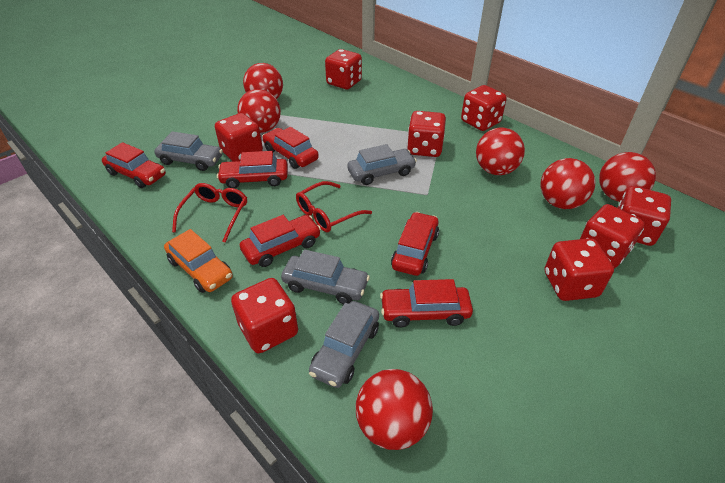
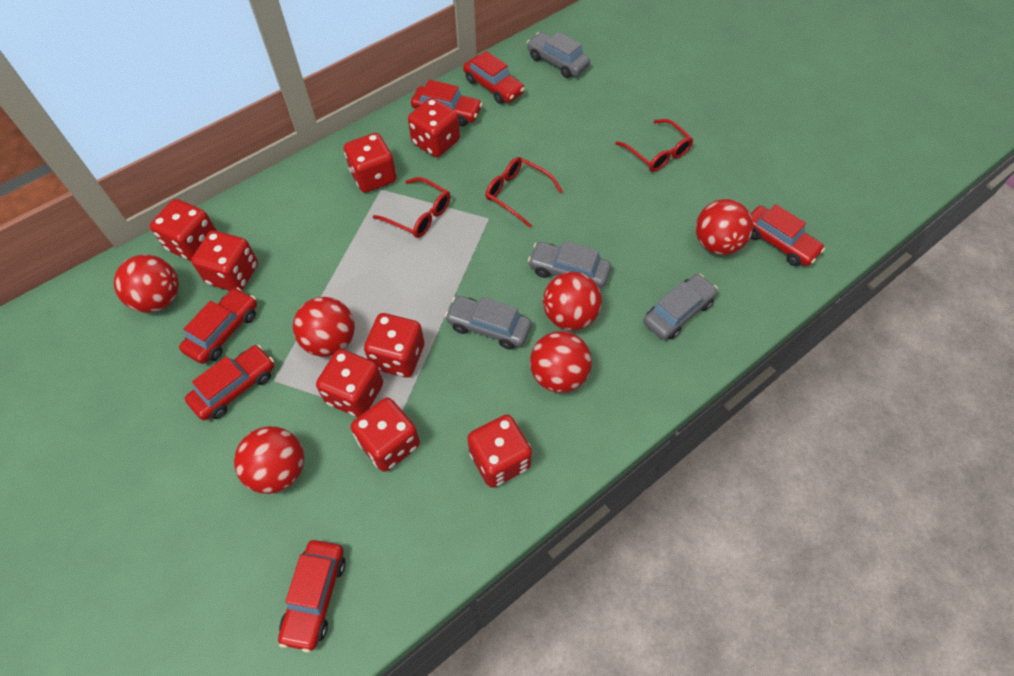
orange car: [164,229,233,293] = 1 -> none = 0
red glasses: [172,183,247,243] [296,181,372,232] = 2 -> [373,177,451,238] [486,157,563,228] [615,119,693,172] = 3

